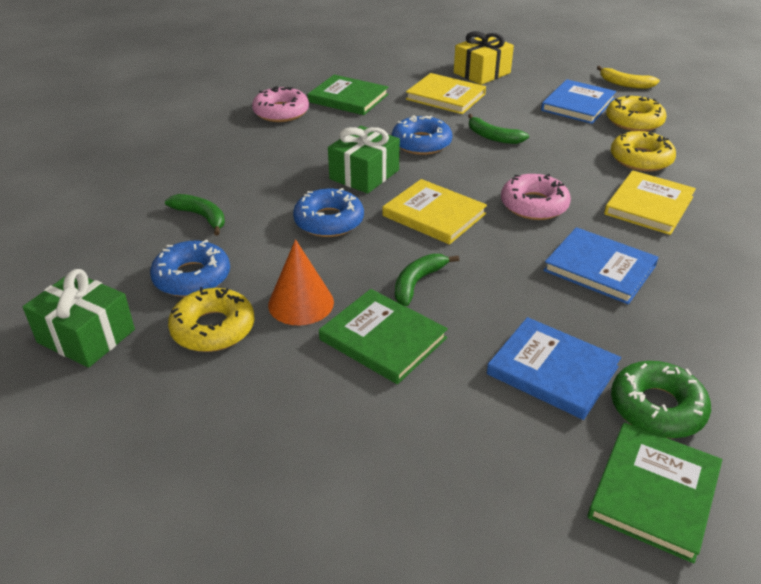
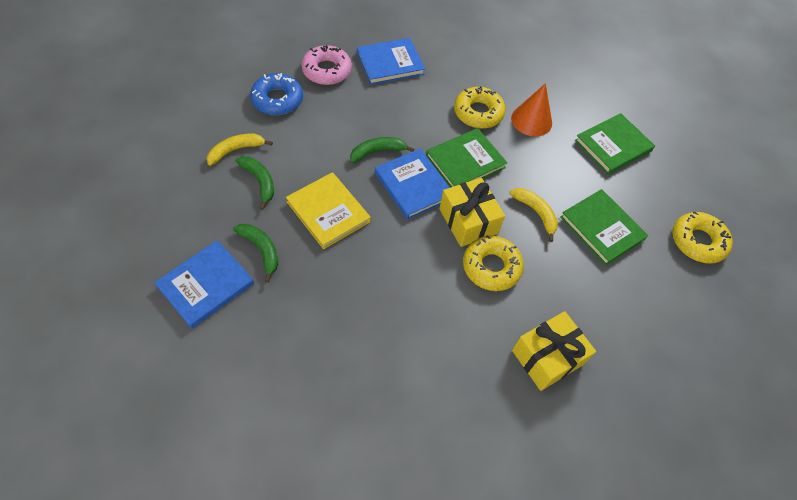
blue donut: [150,239,230,297] [293,188,364,237] [392,115,452,155] = 3 -> [250,73,303,115] = 1
green donut: [611,361,711,438] = 1 -> none = 0
green gift: [23,269,135,368] [328,126,400,194] = 2 -> none = 0
pink donut: [252,86,309,122] [501,174,571,220] = 2 -> [301,45,352,85] = 1
yellow banana: [597,66,660,89] = 1 -> [207,134,273,166] [510,188,558,242] = 2
yellow book: [382,179,487,245] [406,73,486,114] [604,170,696,235] = 3 -> [286,172,371,249] = 1
yellow gift: [454,31,514,85] = 1 -> [439,178,505,247] [512,311,596,391] = 2

